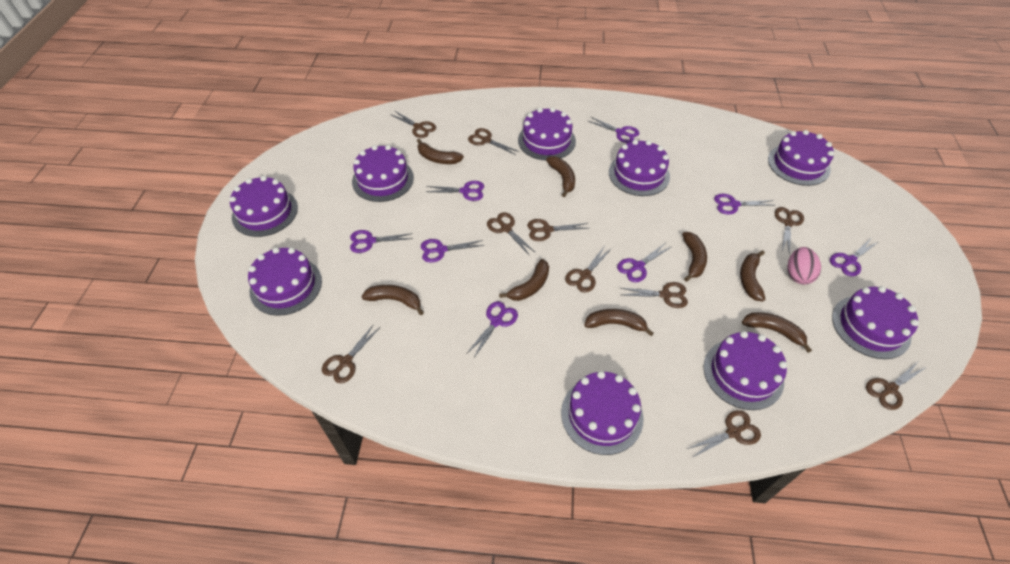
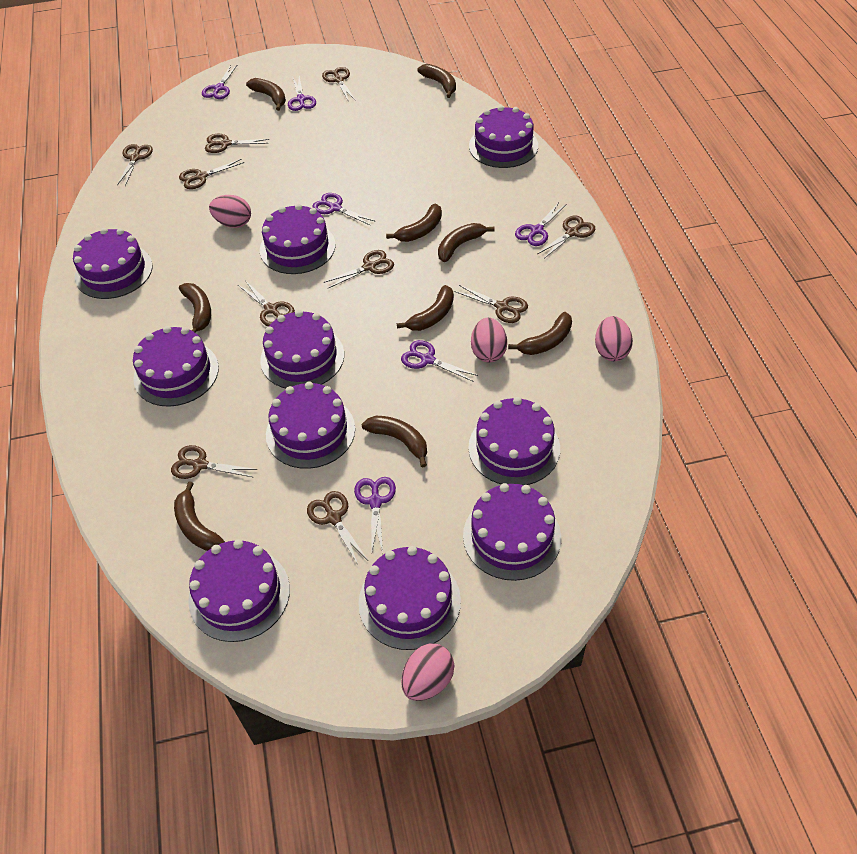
brown banana: [362,285,424,315] [417,139,464,164] [499,259,549,301] [546,156,575,197] [584,309,654,336] [682,232,707,282] [740,250,765,302] [742,312,812,353] = 8 -> [174,481,225,551] [179,283,211,333] [246,78,286,111] [362,416,427,468] [386,204,442,242] [397,285,454,331] [417,64,456,98] [438,223,495,262] [508,312,572,355] = 9
pink egg: [787,247,821,284] = 1 -> [209,195,251,228] [401,644,454,701] [471,318,507,363] [595,316,633,361] = 4
purple cake: [229,176,298,237] [248,247,322,316] [352,145,414,202] [518,107,576,160] [561,371,643,455] [609,140,670,196] [703,331,787,410] [768,130,834,186] [832,286,919,359] = 9 -> [73,228,153,299] [133,326,219,407] [188,539,290,642] [260,204,336,274] [260,310,344,389] [266,382,355,469] [358,546,461,650] [463,483,561,581] [468,397,560,485] [469,105,538,168] = 10
purple scissors: [350,230,413,253] [421,239,484,263] [426,181,484,201] [467,301,518,357] [588,117,639,143] [617,244,671,282] [714,194,773,215] [830,239,878,277] = 8 -> [202,65,237,99] [288,76,316,111] [312,193,376,226] [354,477,396,553] [401,340,478,381] [515,202,565,246] = 6

